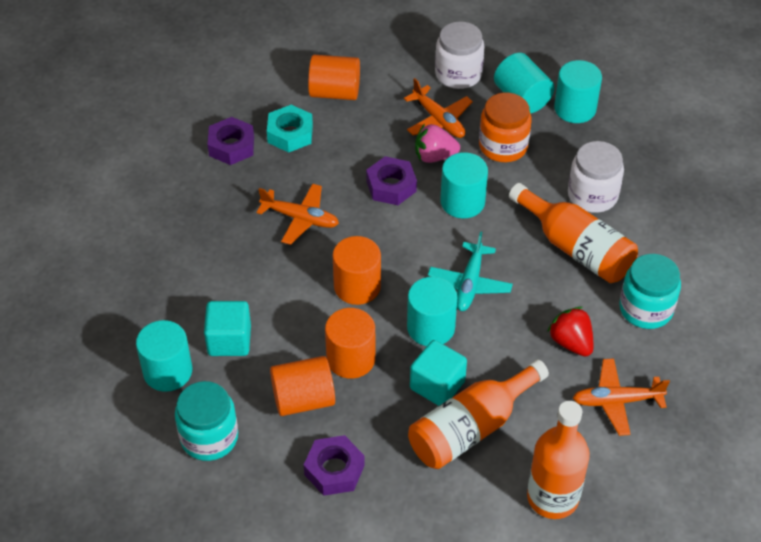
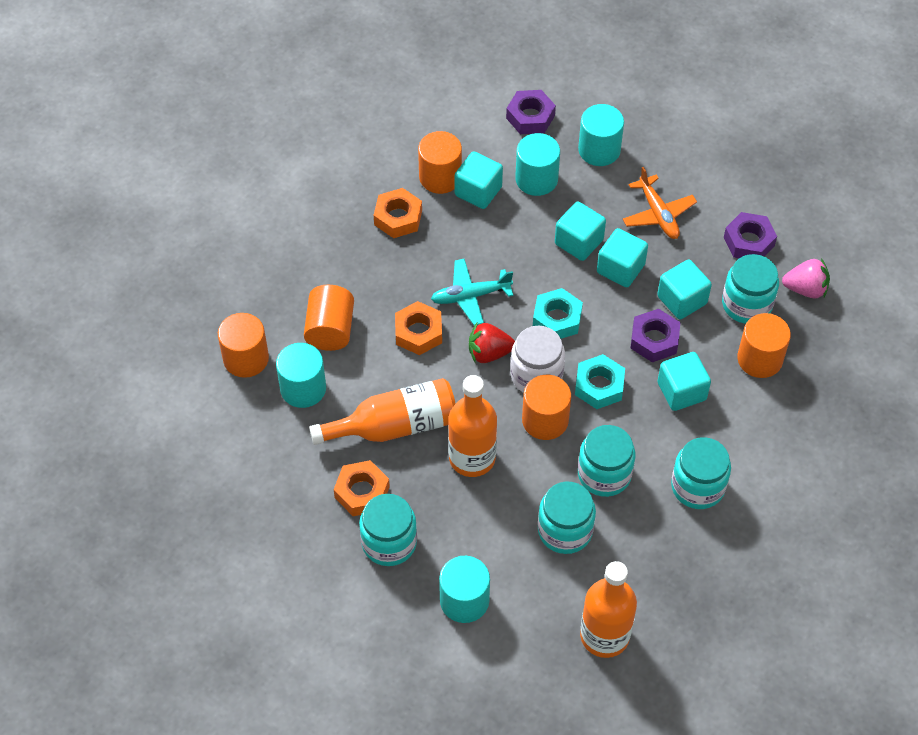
orange cylinder: [270,356,335,416] [308,55,360,100] [325,308,375,379] [333,236,381,305] = 4 -> [218,313,269,378] [304,285,354,351] [418,131,462,194] [522,375,571,440] [737,313,791,378] = 5
orange jar: [479,93,532,162] = 1 -> none = 0
orange nut: none = 0 -> [333,460,390,516] [374,188,422,238] [395,301,442,355] = 3
orange plane: [257,183,339,245] [404,78,473,138] [573,358,670,436] = 3 -> [623,167,697,239] = 1
turquoise cube: [204,301,251,356] [410,340,467,406] = 2 -> [455,151,503,209] [555,202,606,261] [597,228,648,288] [657,259,712,320] [658,352,711,411] = 5
turquoise cylinder: [136,320,192,392] [407,277,457,346] [440,152,488,218] [494,53,555,114] [554,60,602,123] = 5 -> [276,343,326,408] [439,556,490,623] [515,133,560,196] [578,104,624,166] = 4
turquoise jar: [175,381,238,461] [619,254,681,329] = 2 -> [359,494,417,566] [538,482,596,554] [578,425,635,497] [671,437,731,509] [722,254,779,324] = 5
turquoise nut: [267,105,313,152] = 1 -> [533,288,583,339] [575,354,625,409] = 2
white jar: [435,22,485,89] [568,141,624,213] = 2 -> [511,326,565,393] = 1

